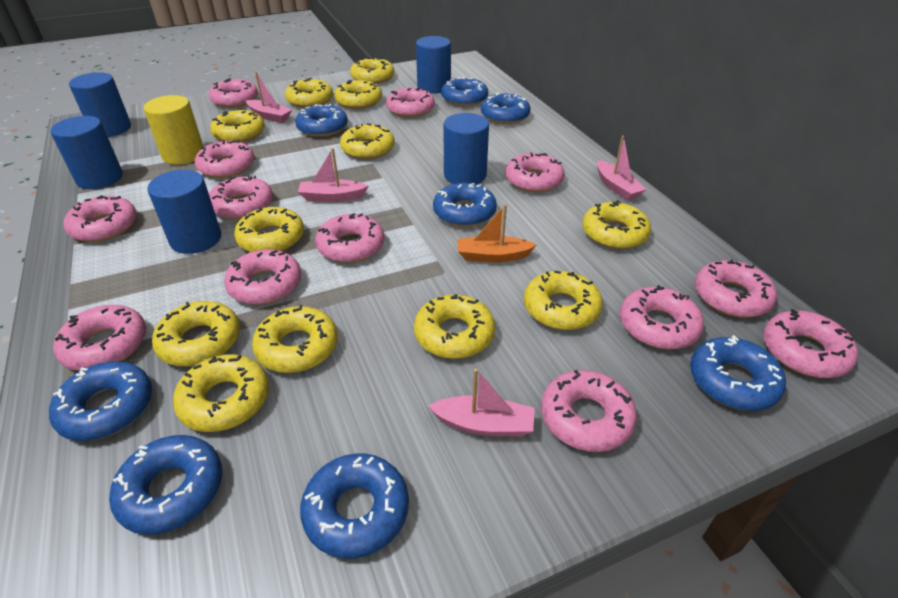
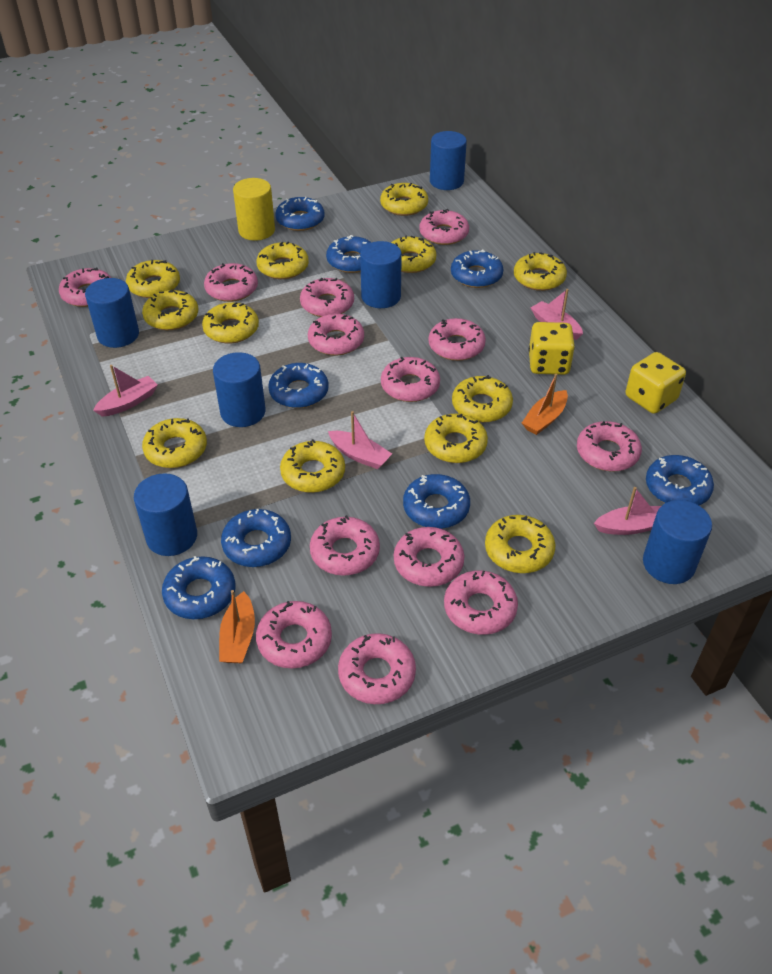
blue cylinder: [50,116,123,189] [69,72,131,137] [147,170,221,254] [416,36,451,94] [443,113,489,184] = 5 -> [85,278,139,348] [134,473,197,556] [213,352,266,427] [360,241,402,308] [430,131,467,190] [643,500,712,584] = 6
orange boat: [458,204,536,262] = 1 -> [219,590,255,663] [522,374,568,435] = 2
yellow dice: none = 0 -> [529,322,575,375] [626,352,686,414] = 2

